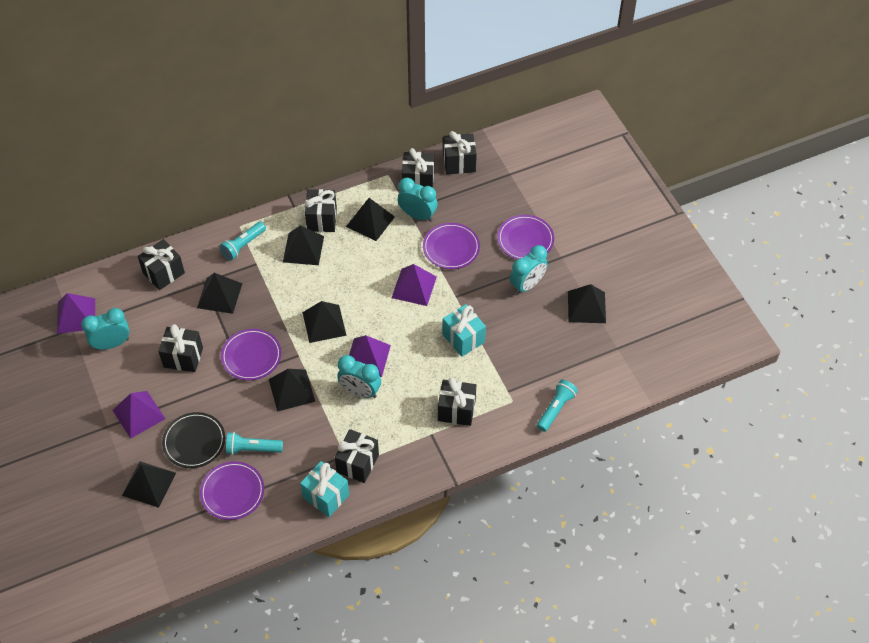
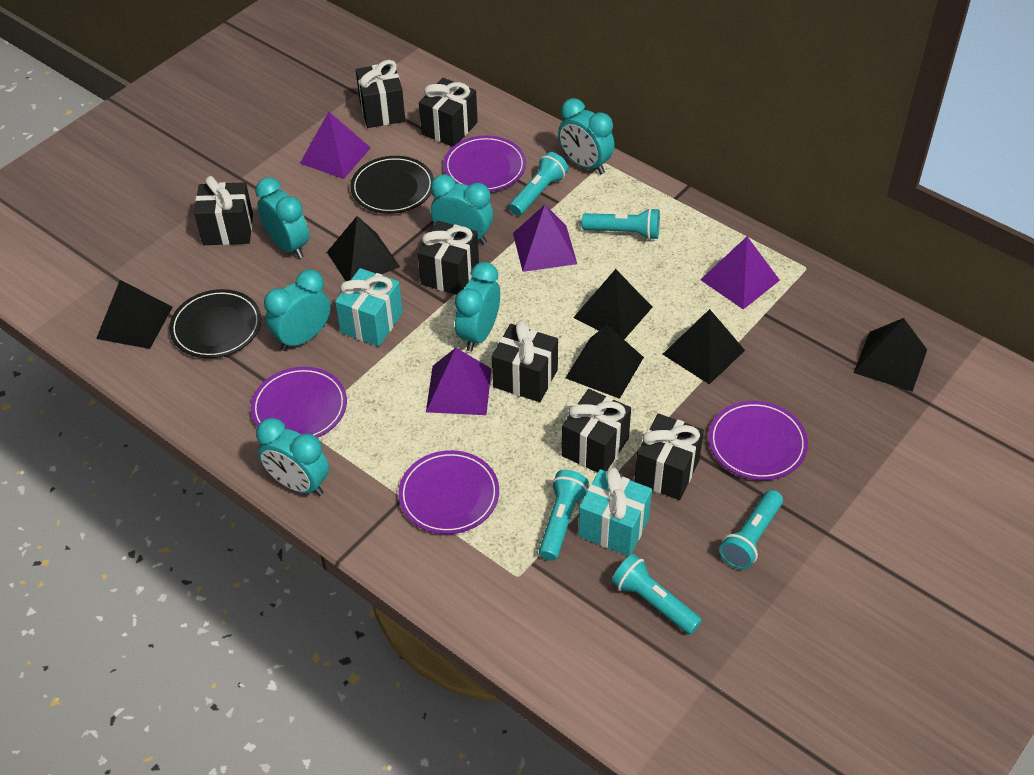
black plate: [162,412,225,468] = 1 -> [169,289,261,358] [350,156,434,214] = 2
black pyramid: [122,461,176,508] [197,273,243,314] [269,369,315,412] [283,226,324,265] [303,301,347,343] [346,198,395,241] [568,284,606,323] = 7 -> [96,280,173,349] [327,216,400,281] [566,325,644,399] [573,269,652,339] [663,309,745,384] [854,318,927,392] = 6
turquoise clock: [81,308,130,350] [337,355,381,398] [398,178,438,222] [510,245,548,294] = 4 -> [255,177,309,258] [256,418,329,496] [264,270,330,351] [431,174,493,244] [455,262,500,351] [558,98,614,174] = 6
turquoise flashlight: [219,221,266,261] [226,432,283,455] [537,380,578,432] = 3 -> [509,152,568,216] [539,470,589,561] [582,208,660,240] [611,554,702,635] [719,490,783,569] = 5

